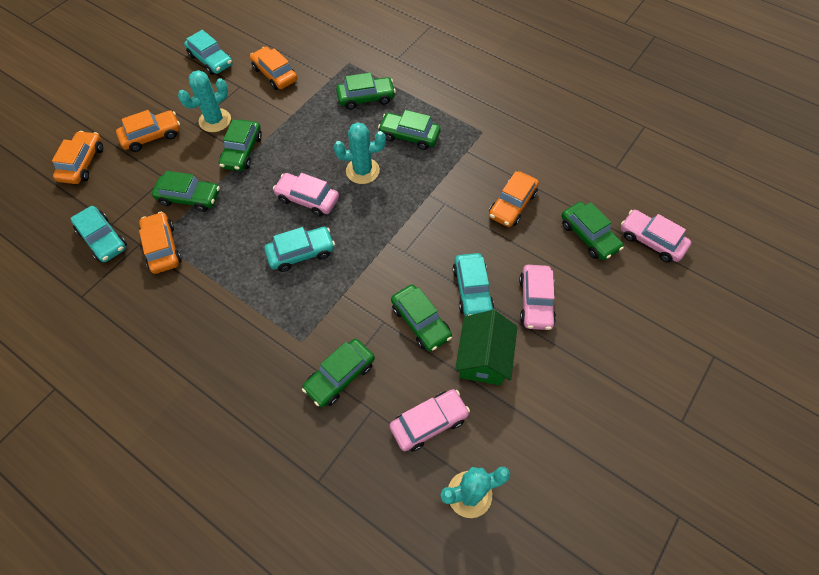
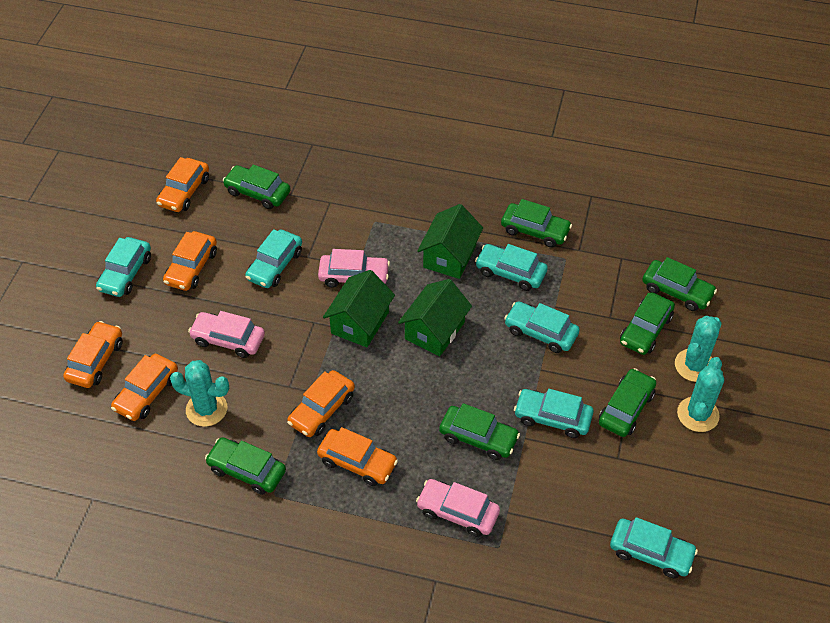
green house: [455,310,518,386] = 1 -> [323,270,395,348] [398,279,472,356] [417,204,483,279] = 3
orange car: [52,131,103,184] [116,110,180,152] [139,212,182,274] [250,47,297,90] [489,171,539,227] = 5 -> [63,321,123,388] [111,354,178,421] [156,157,209,212] [163,231,217,291] [287,370,355,437] [317,427,398,486] = 6
pink car: [273,173,339,217] [390,389,470,452] [519,265,556,330] [621,210,691,262] = 4 -> [188,311,265,358] [318,249,390,288] [416,479,500,537] = 3
turquoise car: [70,206,127,262] [184,30,233,75] [264,227,335,272] [453,253,494,316] = 4 -> [96,237,151,297] [245,229,302,288] [475,244,548,291] [504,301,580,353] [514,389,594,438] [610,517,698,578] = 6

